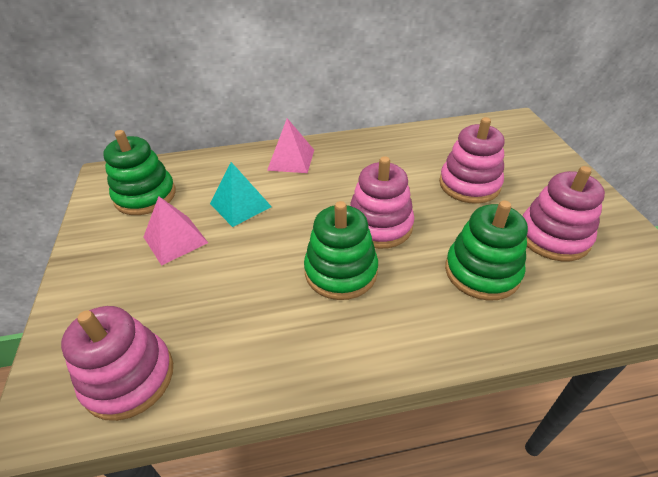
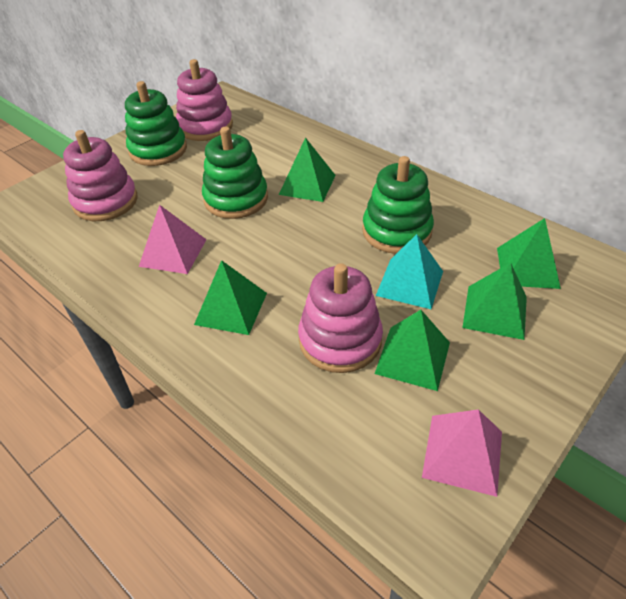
green pyramid: none = 0 -> [194,260,267,335] [279,137,336,202] [375,310,450,391] [462,263,527,340] [497,218,561,289] = 5
pink stacking toy: [61,306,173,421] [350,156,414,249] [439,117,505,204] [523,166,605,261] = 4 -> [63,130,138,221] [176,59,233,141] [298,263,383,373] = 3

